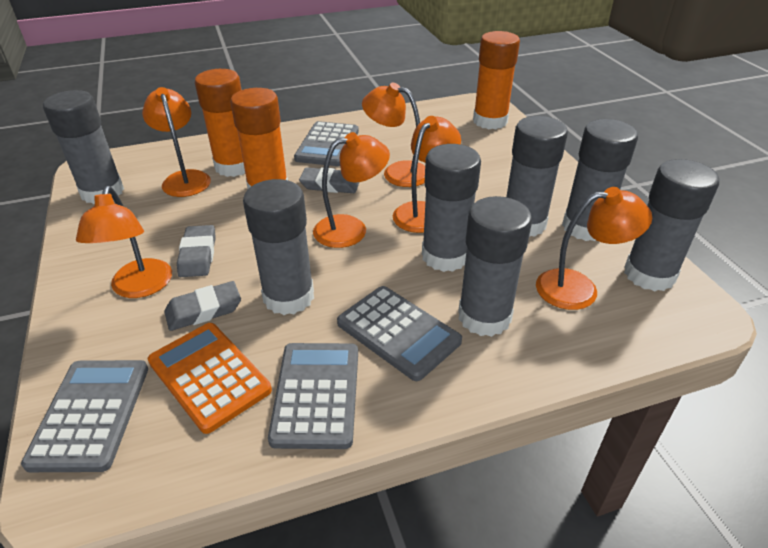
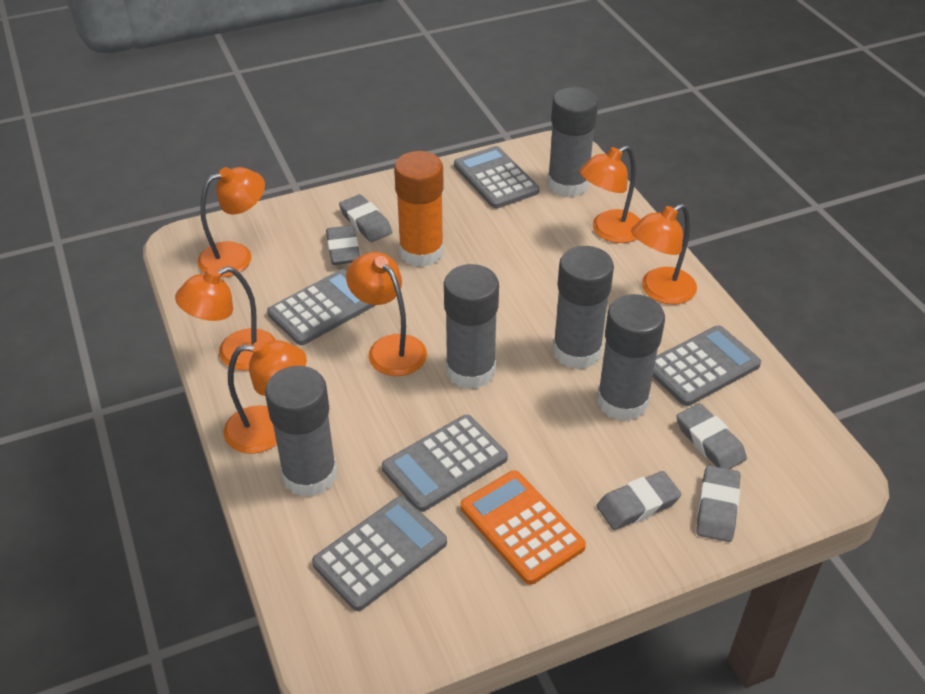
grey calculator: [21,360,148,472] [268,343,358,449] [294,121,359,166] [337,286,462,381] = 4 -> [267,269,376,345] [312,496,447,611] [382,415,508,512] [454,146,539,209] [653,325,761,406] = 5
grey eraser: [164,281,241,331] [177,225,216,277] [299,167,359,193] = 3 -> [326,225,360,265] [339,194,392,242] [597,471,681,530] [676,403,747,469] [696,465,740,542] = 5
grey glue stick: [43,90,124,204] [243,179,314,315] [422,144,481,272] [458,196,532,337] [506,116,568,237] [562,119,638,241] [624,159,719,292] = 7 -> [265,366,337,497] [444,264,499,389] [547,87,598,198] [552,246,614,370] [597,294,665,421] = 5
orange glue stick: [195,69,245,177] [231,88,288,189] [473,31,520,129] = 3 -> [394,151,444,267] = 1

